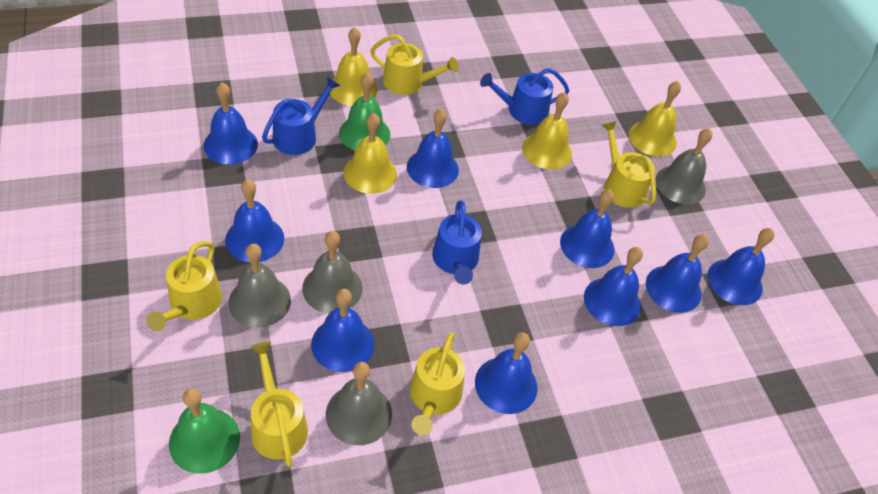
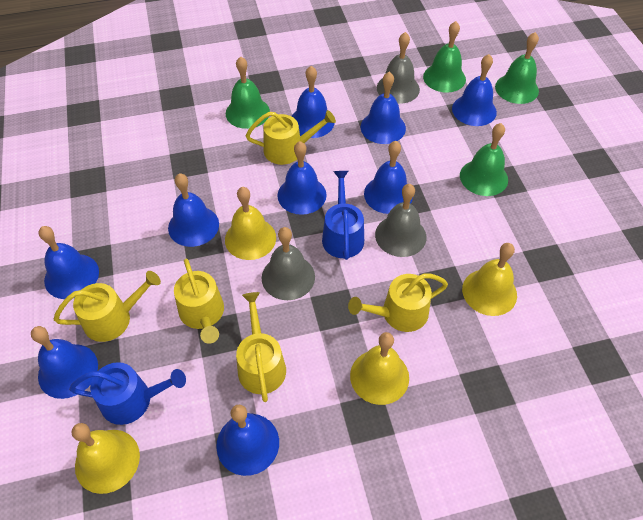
blue watering can: [262,76,340,155] [432,200,482,285] [480,68,569,125] = 3 -> [69,362,186,425] [322,171,364,260] = 2
green bell: [169,388,240,474] [339,72,390,150] = 2 -> [226,56,270,129] [423,21,466,93] [460,123,508,196] [495,32,539,104] = 4
grey bell: [229,243,291,328] [302,231,363,313] [326,362,392,445] [655,128,712,204] = 4 -> [262,227,315,300] [375,184,426,257] [377,32,420,104] = 3

